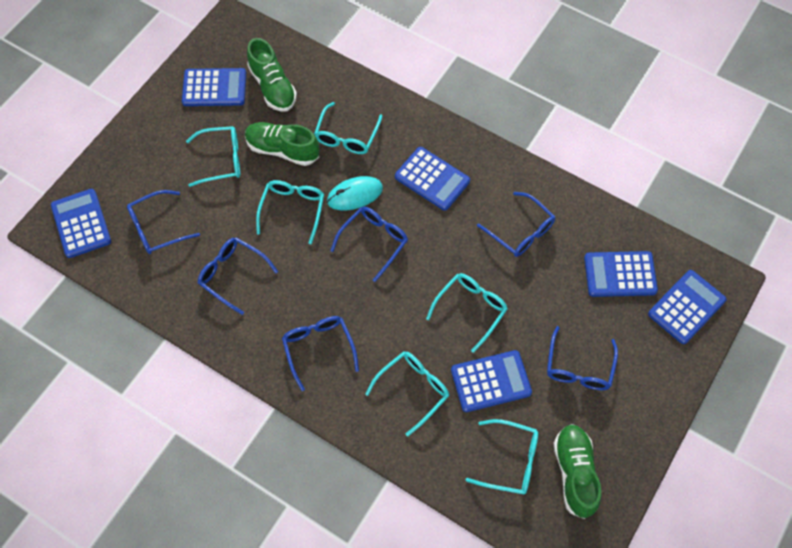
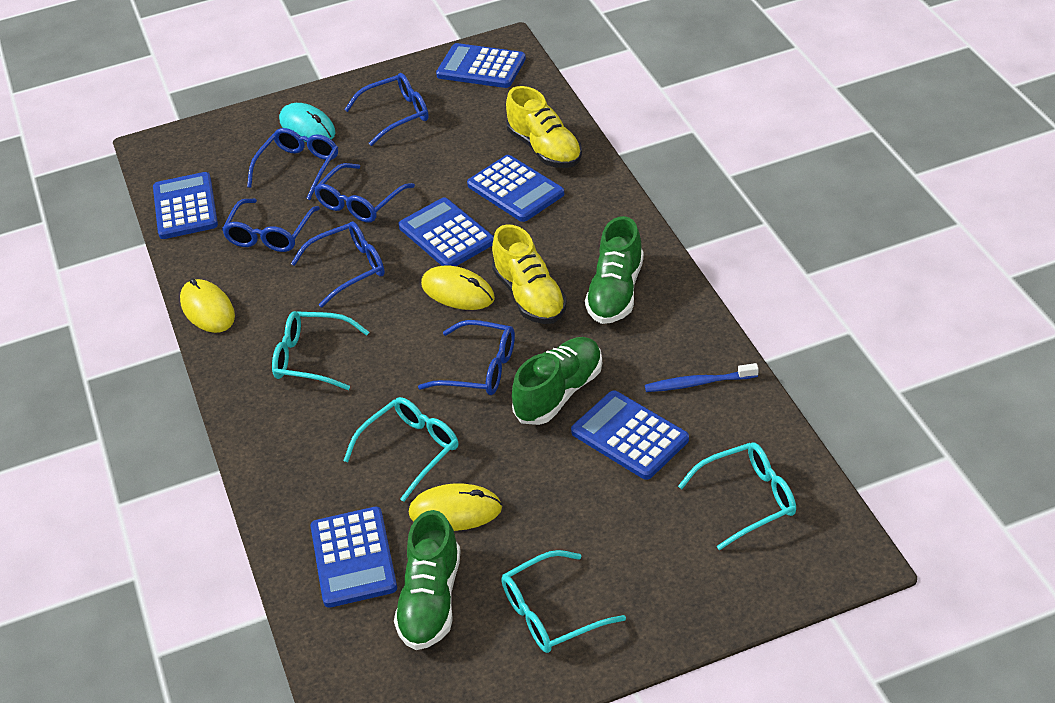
blue toothbrush: none = 0 -> [645,363,759,392] = 1
turquoise glasses: [186,126,240,187] [256,180,324,244] [314,102,383,154] [365,351,449,437] [426,273,508,353] [466,419,538,495] = 6 -> [272,311,369,390] [343,397,458,502] [501,550,626,653] [678,442,796,550] = 4
yellow mouse: none = 0 -> [180,278,235,333] [409,484,502,531] [421,265,495,310] = 3
yellow shoe: none = 0 -> [492,224,567,324] [506,86,582,168] = 2

